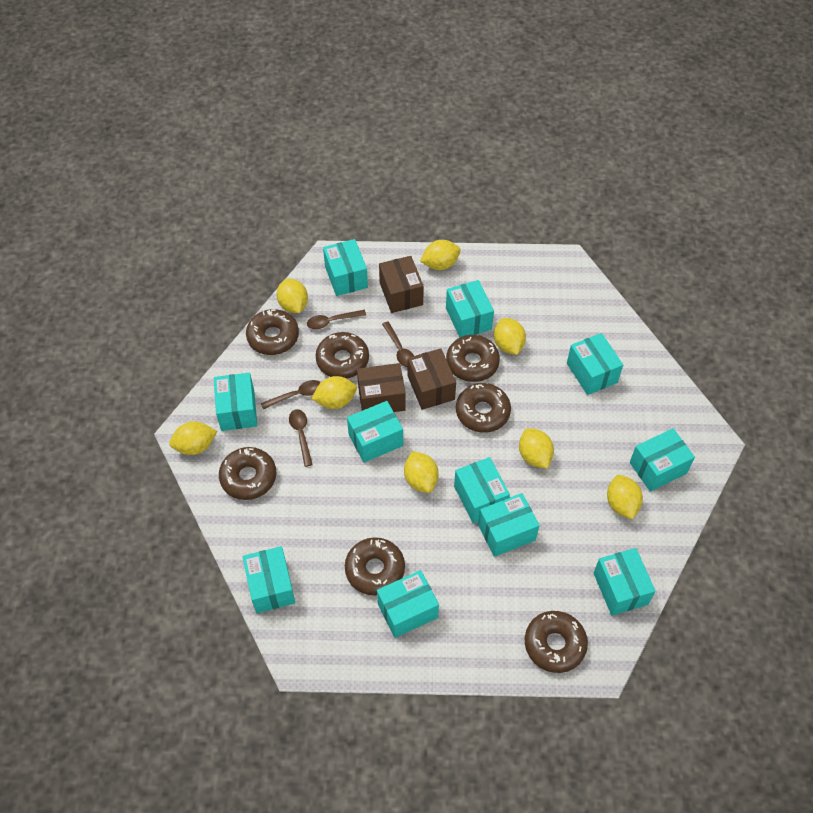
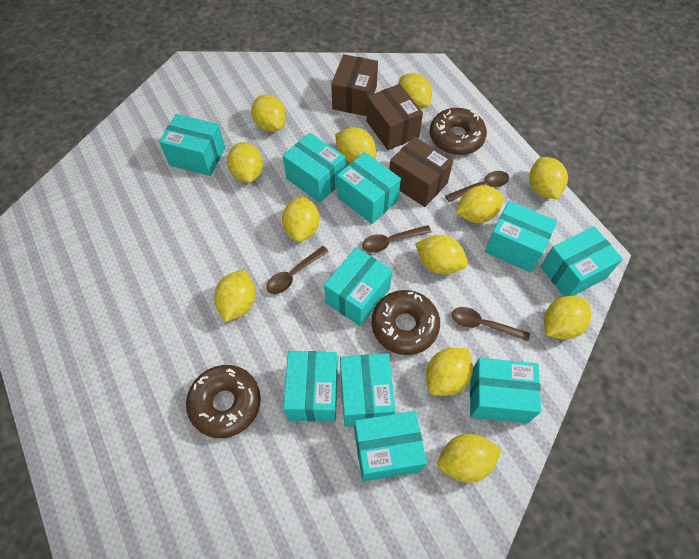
brown donut: [219,447,276,500] [246,309,299,355] [316,332,369,379] [345,537,405,595] [446,335,500,382] [456,383,511,433] [525,611,588,673] = 7 -> [186,365,261,438] [371,290,440,355] [430,108,487,155] = 3
turquoise box: [214,373,257,431] [243,546,295,613] [323,239,368,296] [347,401,403,463] [377,570,439,638] [446,280,494,337] [454,457,510,523] [478,493,540,557] [567,333,623,395] [593,548,656,616] [630,428,695,492] = 11 -> [159,114,225,176] [283,133,345,203] [283,351,338,422] [324,247,393,326] [337,152,401,224] [340,353,396,427] [354,411,427,481] [470,358,541,424] [485,201,557,273] [541,226,623,297] = 10
yellow lemon: [169,421,217,455] [277,279,308,313] [311,376,357,409] [404,451,439,493] [420,240,461,270] [494,318,526,355] [519,428,554,469] [607,475,643,520] = 8 -> [214,270,256,322] [227,142,263,183] [251,95,286,132] [282,196,320,242] [335,127,377,163] [398,73,432,109] [415,235,468,274] [426,348,473,396] [438,434,502,483] [455,185,504,223] [530,157,568,199] [544,296,591,340] = 12

